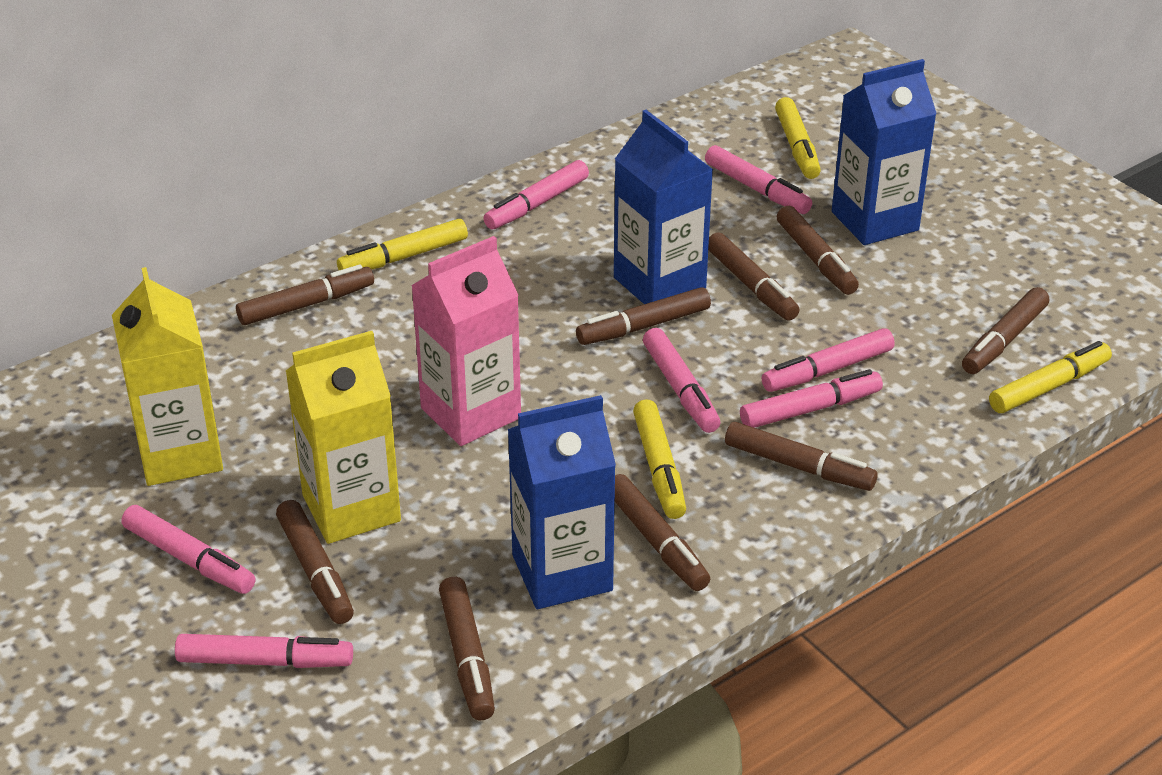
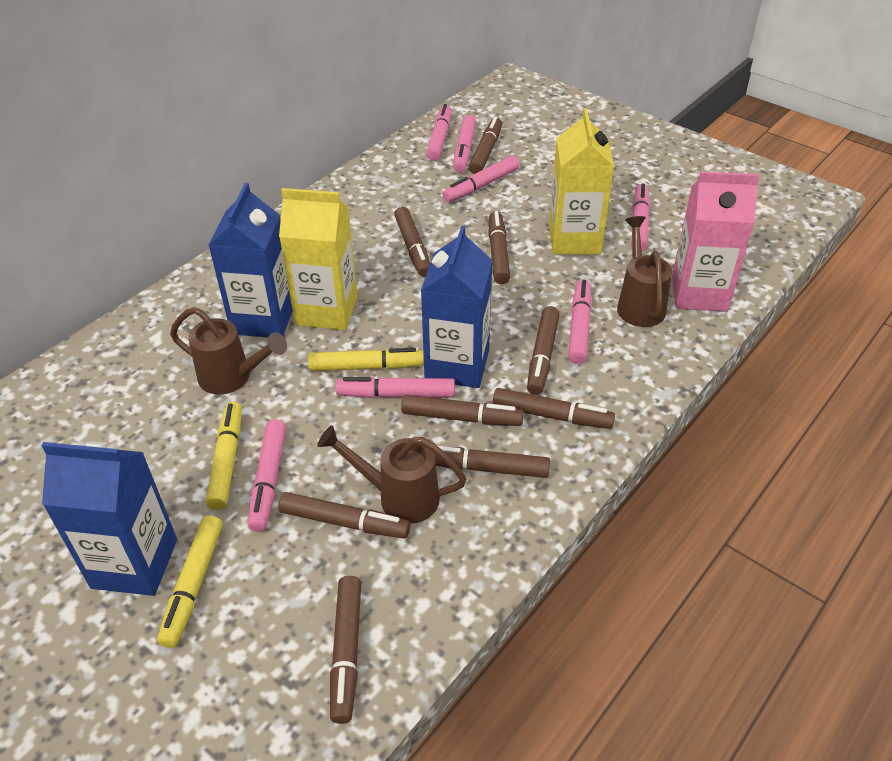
brown watering can: none = 0 -> [170,307,287,395] [317,425,466,524] [617,216,672,327] = 3
yellow marker: [337,219,468,270] [633,400,686,519] [775,97,821,179] [989,341,1112,413] = 4 -> [157,515,223,648] [206,402,242,510] [308,348,424,371] = 3

